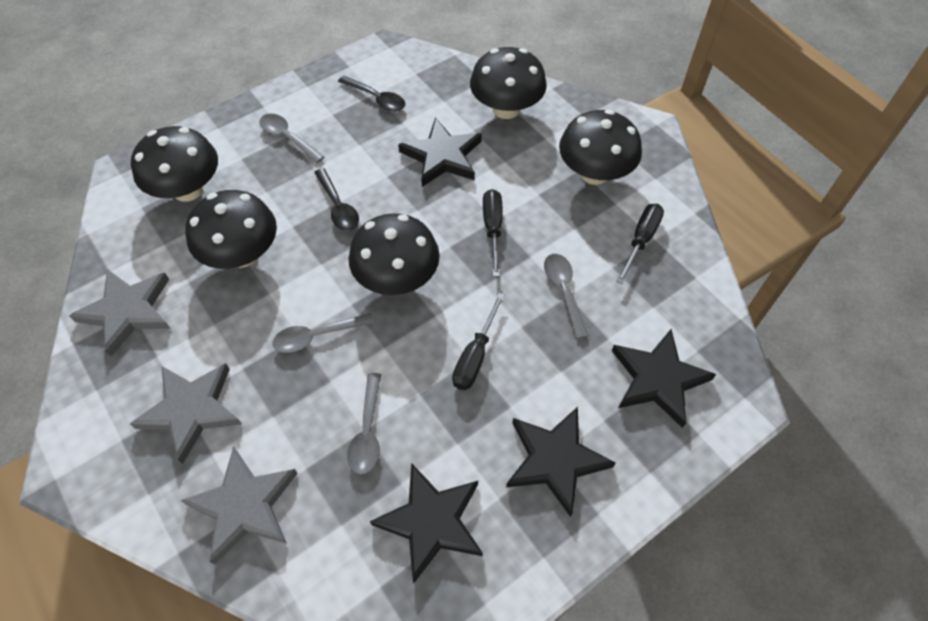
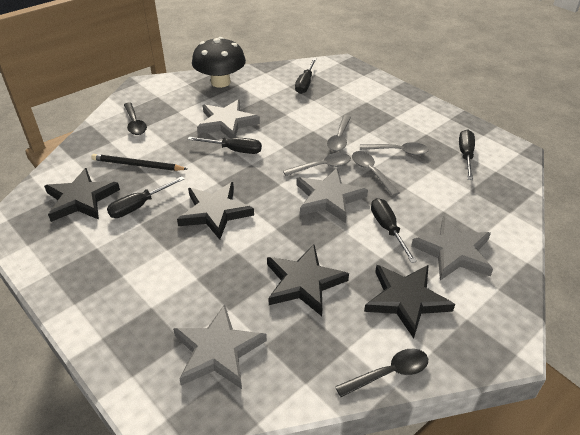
black mushroom: [131,126,218,202] [185,190,277,269] [348,213,440,295] [470,47,547,119] [559,110,642,185] = 5 -> [192,37,246,88] = 1
black pencil: none = 0 -> [91,154,187,171] = 1
black screwdriver: [452,293,505,390] [483,189,503,277] [616,204,664,284] = 3 -> [107,176,184,218] [188,137,262,154] [295,58,317,94] [371,198,417,263] [459,129,475,180] = 5
grey star: [69,269,171,357] [130,363,242,464] [181,447,298,565] = 3 -> [173,304,267,389] [197,99,260,139] [297,168,368,223] [411,216,493,280] = 4

